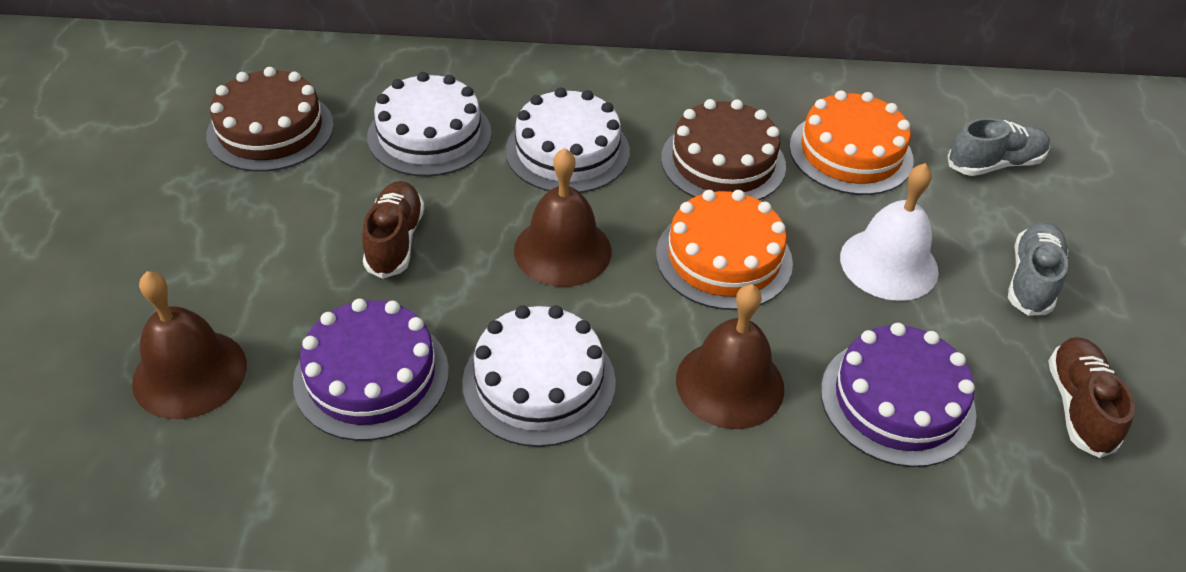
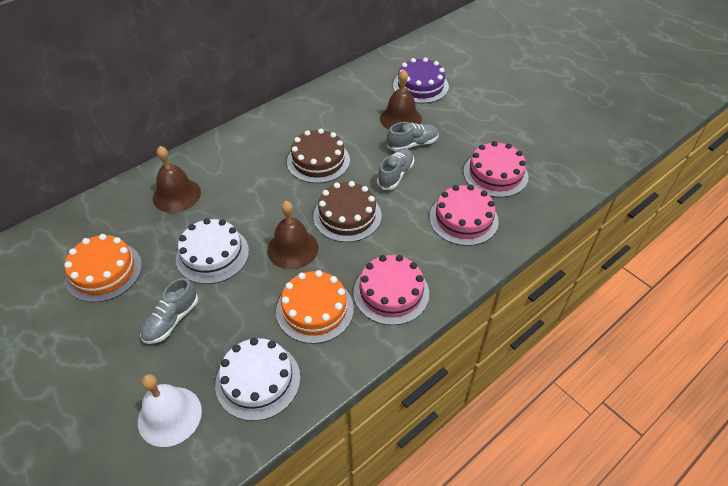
brown shoe: [362,181,424,279] [1048,337,1135,458] = 2 -> none = 0
grey shoe: [948,118,1050,176] [1008,222,1068,316] = 2 -> [140,278,198,344] [377,148,414,190] [387,122,439,151] = 3
pink cake: none = 0 -> [353,255,429,325] [430,185,499,246] [463,141,528,198] = 3
purple cake: [293,299,449,441] [821,323,976,467] = 2 -> [393,57,449,103] = 1
white cake: [367,72,492,177] [462,305,616,447] [505,87,630,193] = 3 -> [176,218,249,284] [215,338,300,421] = 2

